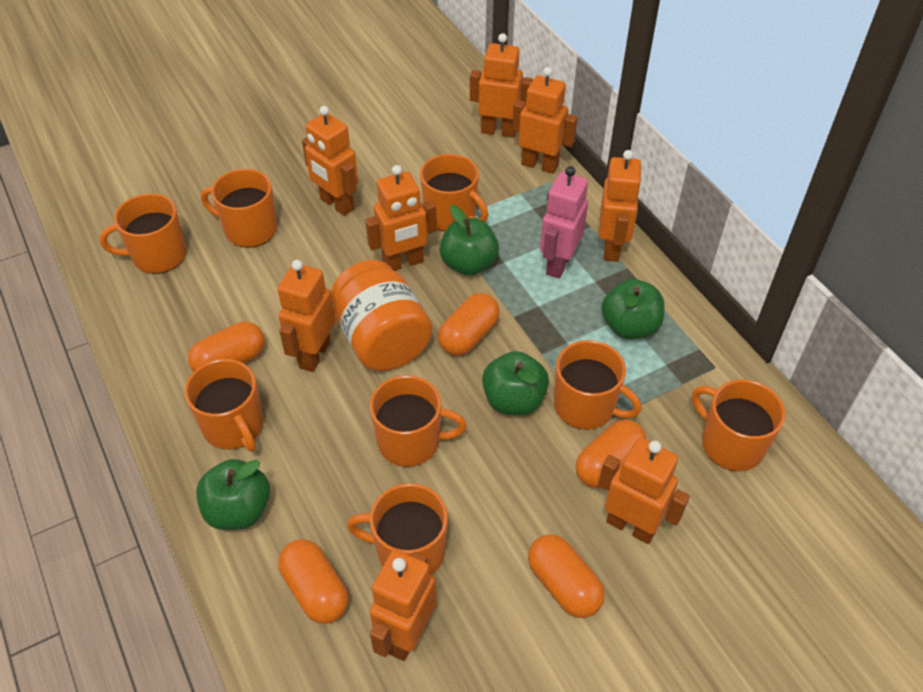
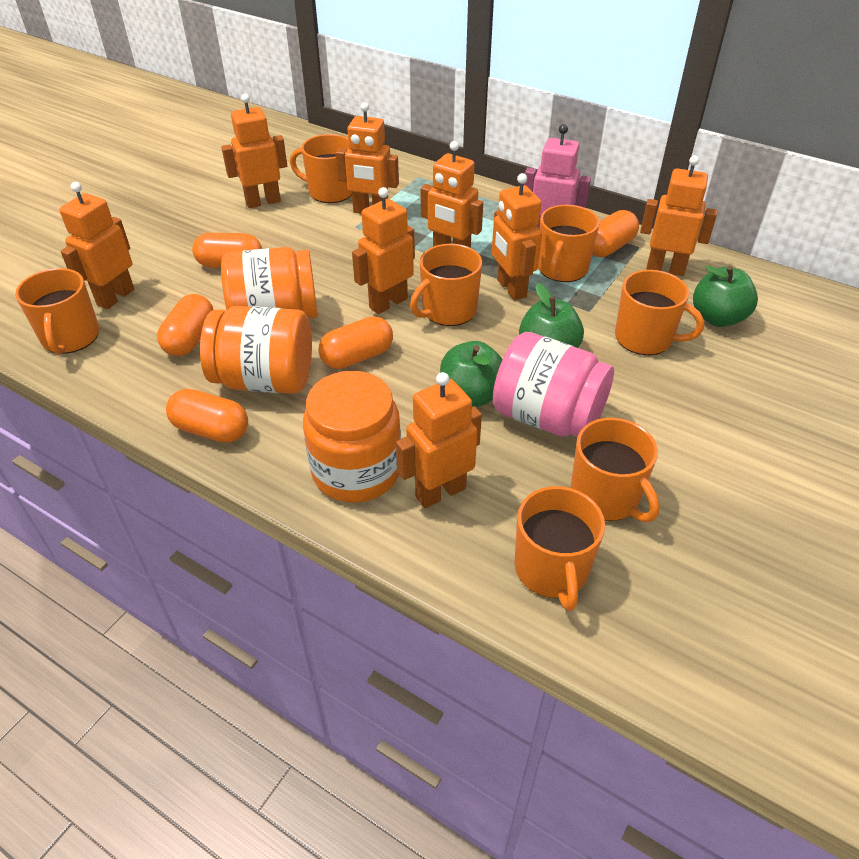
green apple: [196,459,270,530] [439,205,499,276] [482,351,549,416] [601,279,664,339] = 4 -> [440,341,503,407] [519,283,584,348] [693,266,758,327] = 3
orange jar: [331,260,432,371] = 1 -> [200,306,312,394] [221,247,318,319] [303,371,401,503] = 3
orange mug: [100,193,186,274] [184,359,264,452] [201,169,277,248] [347,483,448,575] [370,375,467,467] [420,154,488,231] [554,340,642,430] [692,380,785,471] = 8 -> [15,268,99,354] [290,134,352,203] [410,244,482,326] [515,486,605,611] [538,205,600,282] [571,418,660,522] [615,270,704,355] = 7
pink jar: none = 0 -> [493,332,614,437] = 1

